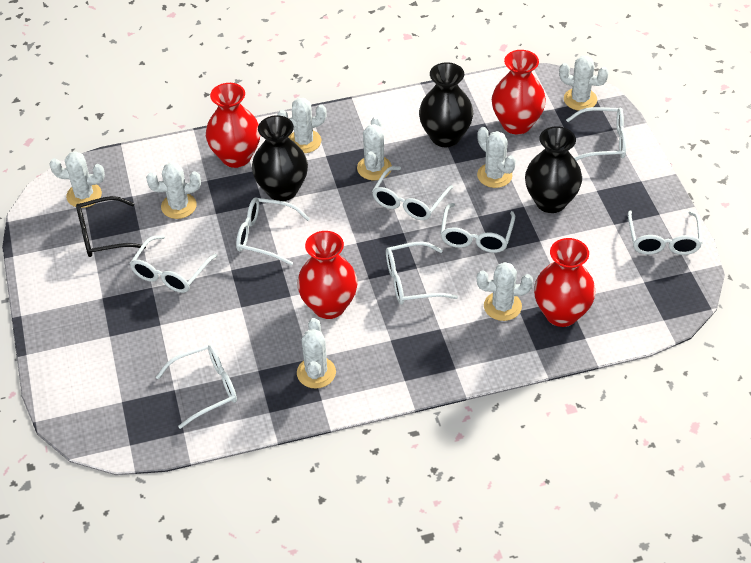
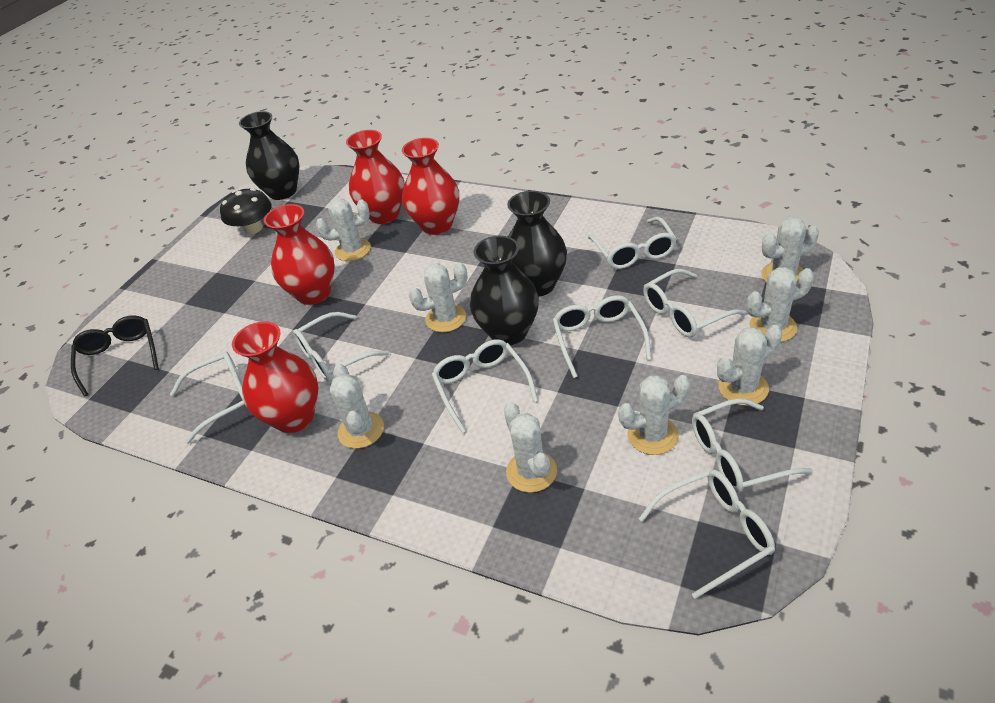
black mushroom: none = 0 -> [220,188,272,234] = 1

